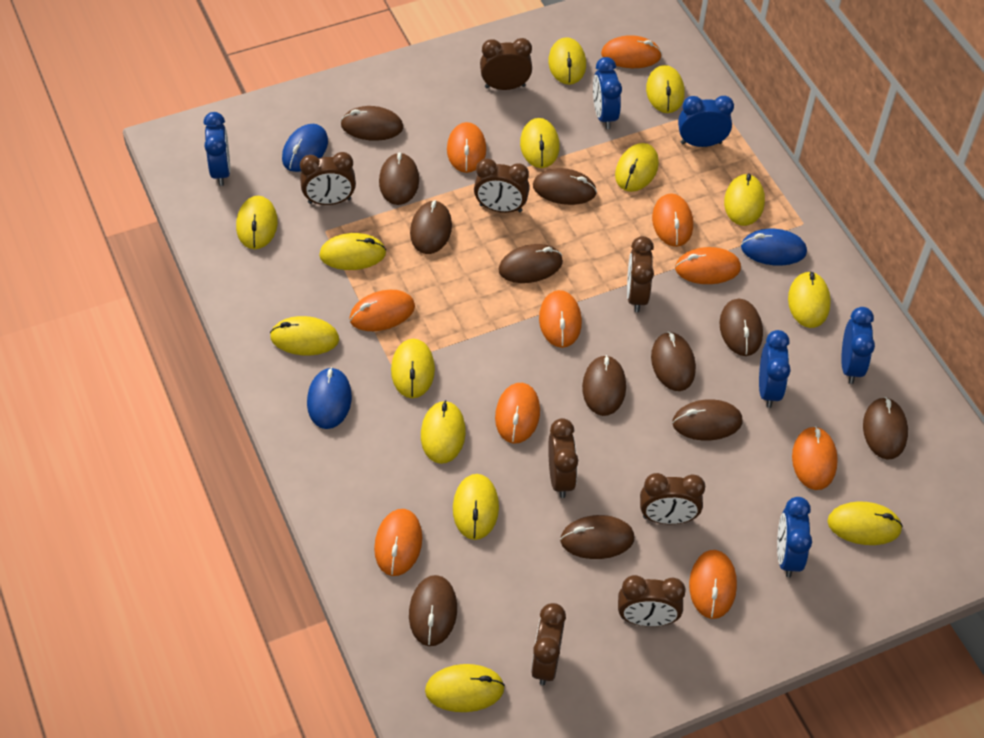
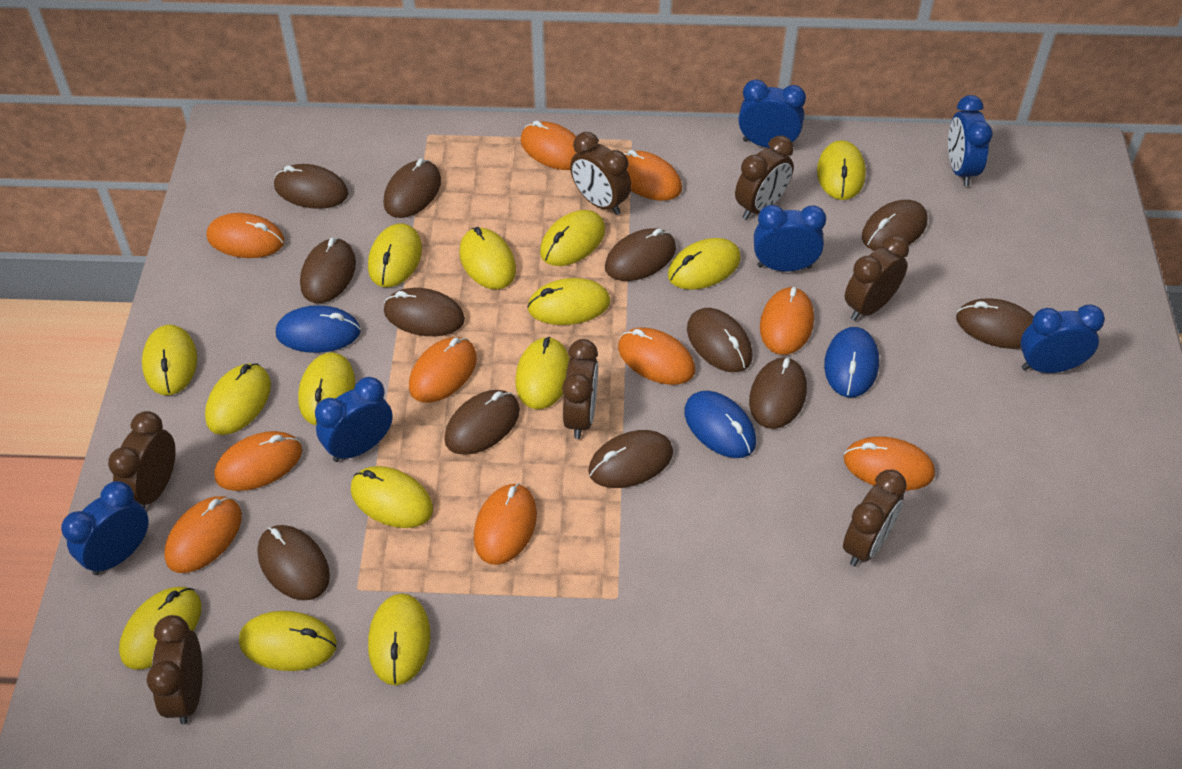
brown clock: [300,152,356,205] [474,158,530,213] [480,38,532,90] [531,603,566,685] [548,418,578,498] [618,575,686,627] [627,236,654,312] [640,473,705,524] = 8 -> [108,411,176,509] [147,615,202,724] [562,339,598,439] [570,132,631,215] [735,135,794,220] [843,470,907,566] [845,235,909,321] = 7

